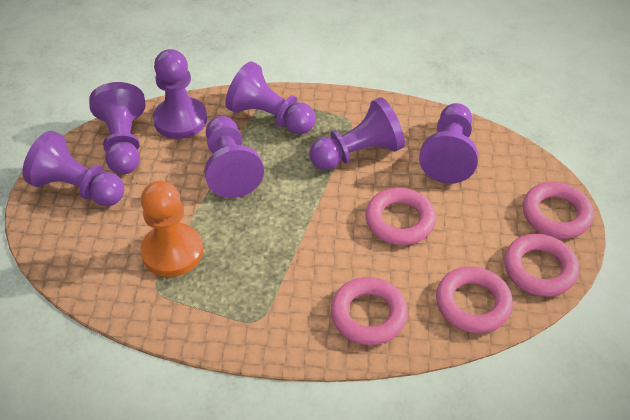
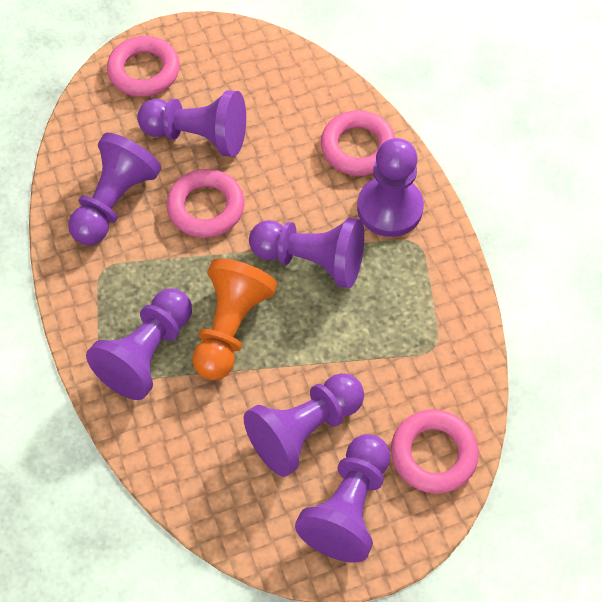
pink ring: [331,277,408,345] [365,188,436,245] [436,266,513,333] [504,234,579,297] [523,182,594,239] = 5 -> [107,36,180,97] [167,169,245,238] [321,110,395,176] [391,409,479,494] = 4

